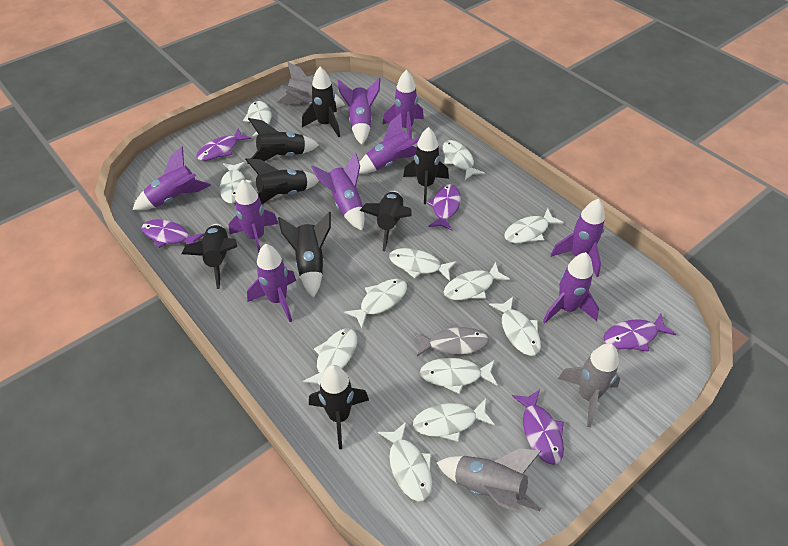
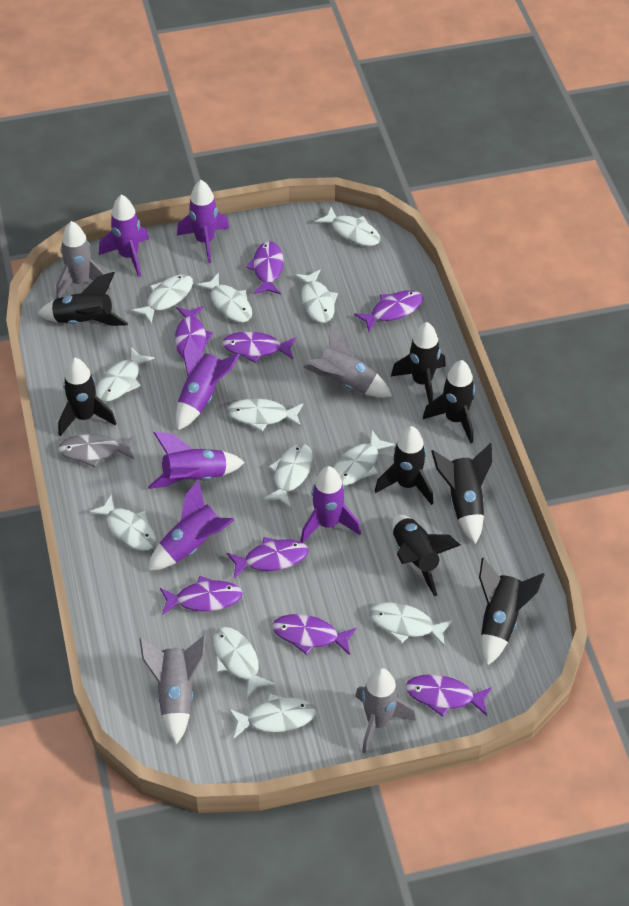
grey rocket: [276,62,345,108] [436,448,541,513] [558,343,620,427] = 3 -> [56,221,111,299] [140,635,206,745] [304,322,392,398] [355,668,416,753] = 4
purple fish: [141,219,205,248] [196,129,251,161] [427,184,461,231] [512,390,564,465] [603,314,676,352] = 5 -> [160,576,243,615] [175,306,213,358] [222,332,296,363] [227,537,309,578] [246,241,284,294] [272,614,357,655] [354,290,423,332] [405,674,492,717] = 8
purple rocket: [133,146,211,210] [229,180,278,252] [247,244,296,322] [311,152,364,231] [337,78,380,145] [359,113,419,174] [383,70,424,139] [543,252,599,324] [551,199,605,277] = 9 -> [99,195,149,277] [147,480,234,571] [148,432,245,489] [176,335,240,430] [177,180,229,263] [301,466,361,543] = 6

